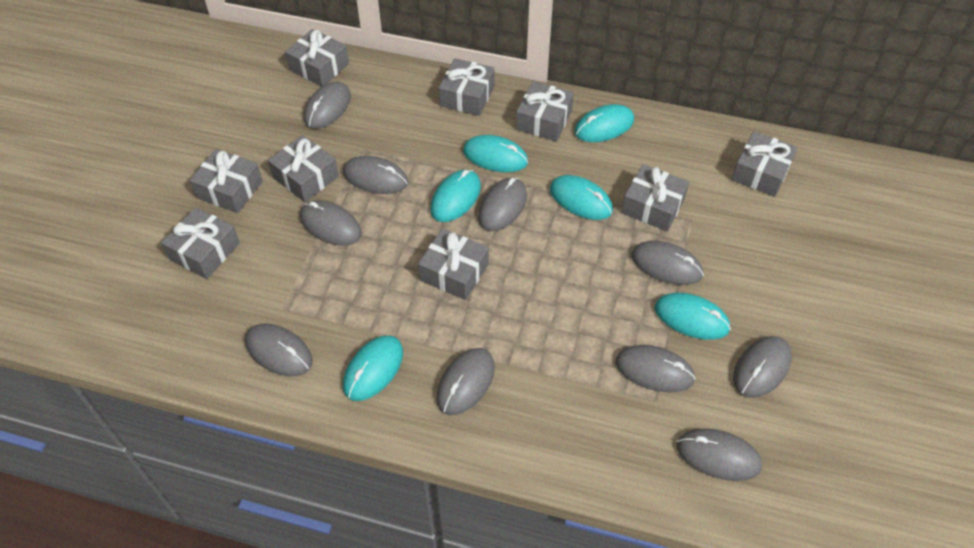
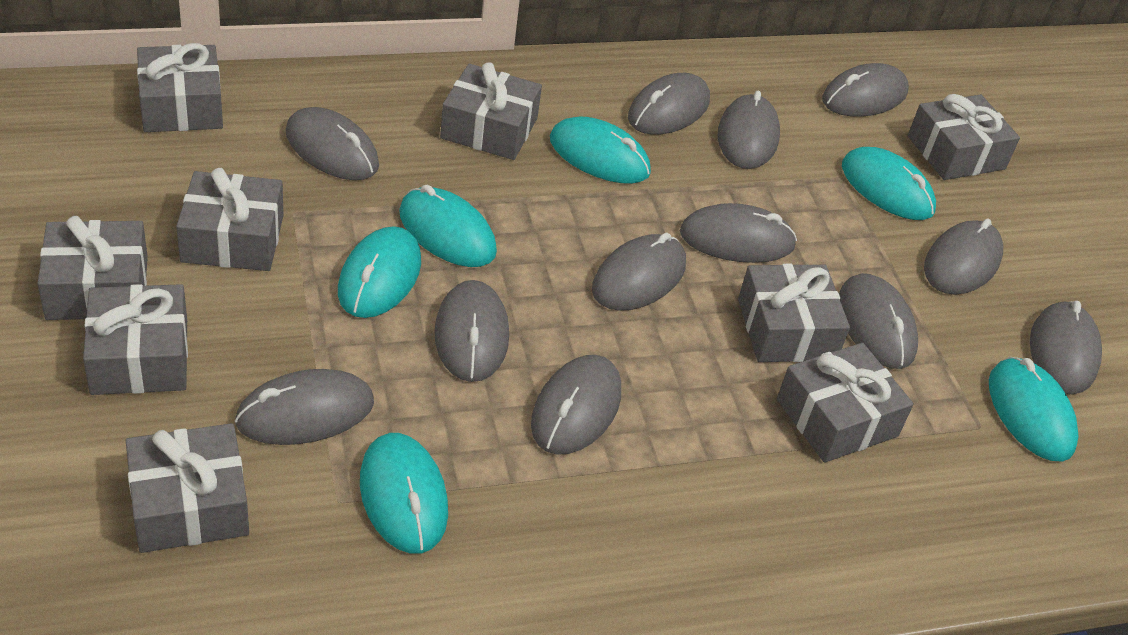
grey mouse: [245,323,313,377] [300,200,362,246] [304,82,351,129] [343,156,408,194] [436,348,495,415] [478,178,527,231] [615,345,696,392] [631,241,704,285] [677,429,762,481] [733,336,792,398] = 10 -> [235,369,374,445] [286,107,379,180] [434,280,509,382] [531,355,621,455] [592,233,686,311] [628,73,710,135] [680,203,797,263] [718,91,780,169] [822,63,909,117] [839,273,918,369] [924,218,1003,295] [1030,301,1102,394] = 12

